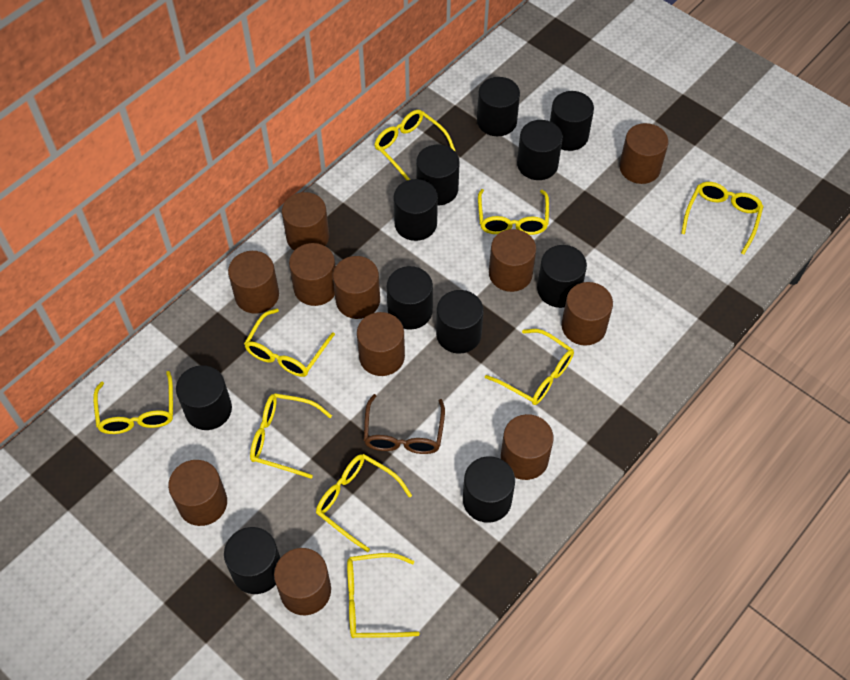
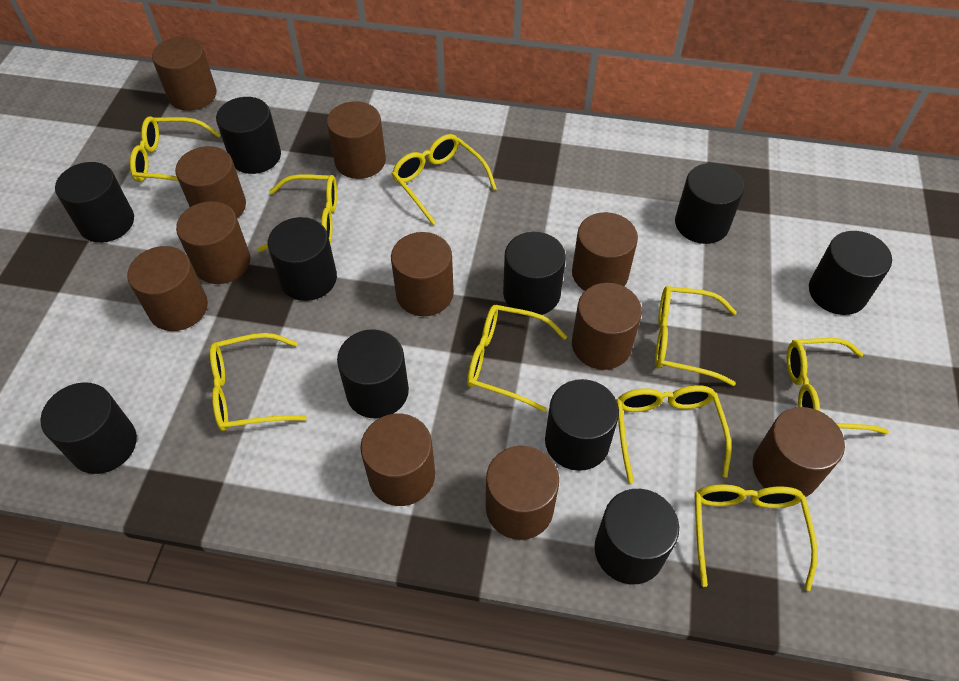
black cylinder: [176,365,232,430] [224,527,280,594] [387,266,433,330] [393,179,438,241] [416,145,459,205] [436,290,484,354] [463,456,515,523] [477,77,520,136] [517,120,563,180] [537,245,587,308] [550,91,594,151] = 11 -> [40,382,137,474] [55,162,134,243] [216,97,281,174] [267,217,337,301] [337,329,409,419] [503,232,566,315] [545,379,619,471] [594,489,679,584] [675,163,744,244] [809,231,892,315] = 10
brown glasses: [364,394,445,454] = 1 -> none = 0

